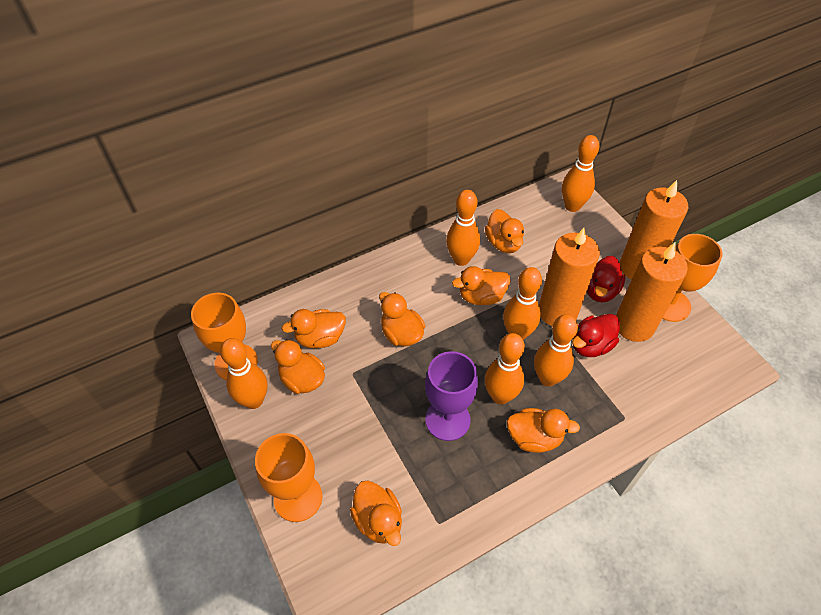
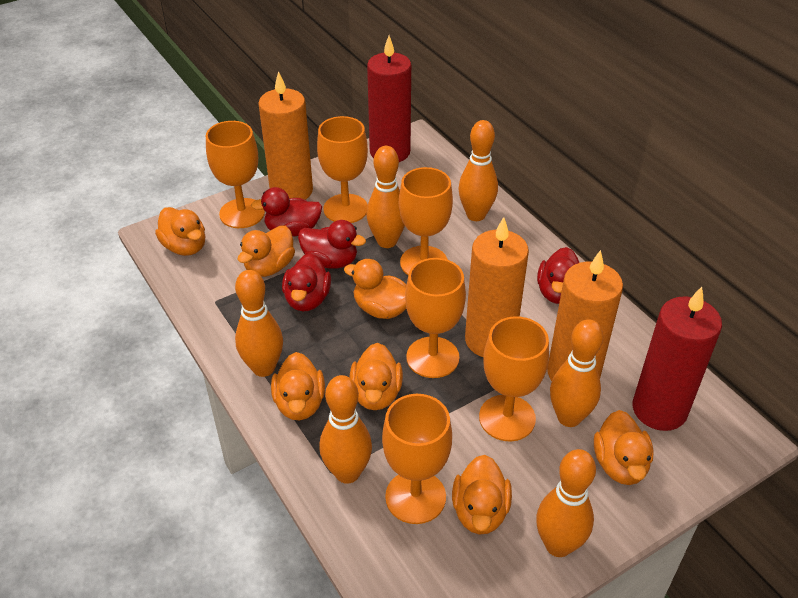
orange goblet: [191,293,258,380] [255,433,322,522] [662,234,722,322] = 3 -> [206,121,265,228] [317,116,368,223] [382,394,452,524] [399,167,453,275] [405,258,466,378] [479,316,549,441] = 6
purple goblet: [425,351,478,441] = 1 -> none = 0
red candle: none = 0 -> [367,35,411,162] [633,287,722,431] = 2
red duck: [572,314,620,357] [587,256,625,303] = 2 -> [251,187,322,237] [282,253,331,311] [298,220,366,269] [537,247,580,304] = 4

